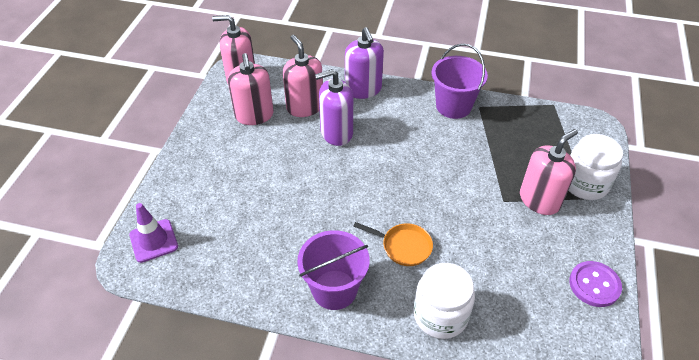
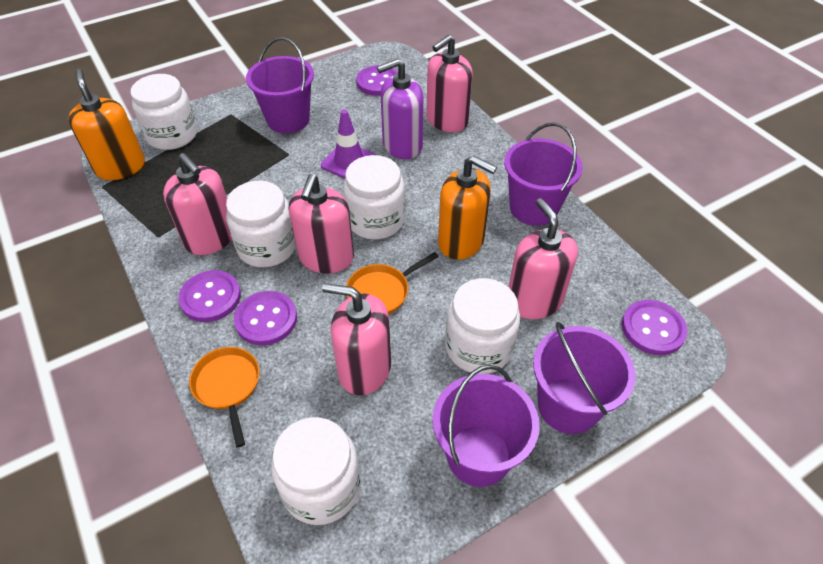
orange pan: [353,222,433,266] = 1 -> [189,347,260,448] [346,252,439,314] = 2
orange soap dispenser: none = 0 -> [68,69,145,180] [438,155,497,260] = 2
pink soap dispenser: [212,15,255,84] [228,53,274,125] [283,35,323,117] [520,129,578,215] = 4 -> [163,153,232,255] [289,174,354,274] [322,283,391,396] [426,35,473,132] [509,198,578,319] = 5
purple bucket: [297,230,370,310] [432,43,488,119] = 2 -> [246,37,314,134] [433,365,539,487] [504,123,583,226] [533,322,635,434] = 4
purple button: [569,261,622,307] = 1 -> [178,270,241,322] [234,291,297,345] [356,65,398,96] [622,300,688,355] = 4
purple soap dispenser: [315,69,353,146] [345,27,384,99] = 2 -> [377,58,424,159] = 1
white jar: [413,263,475,339] [568,134,623,200] = 2 -> [130,74,198,150] [226,181,296,267] [271,417,361,525] [343,155,405,240] [445,278,520,374] = 5

